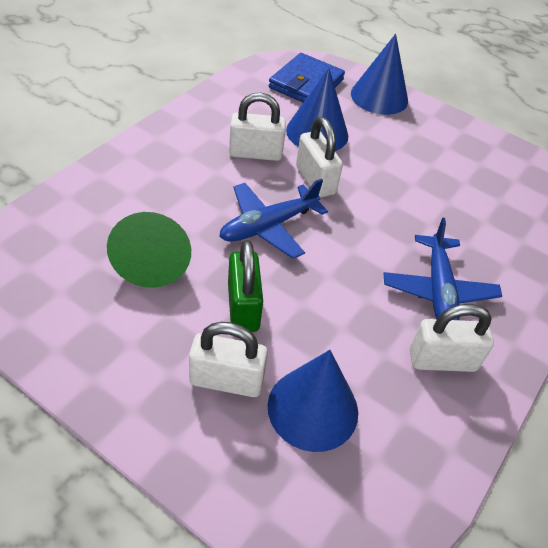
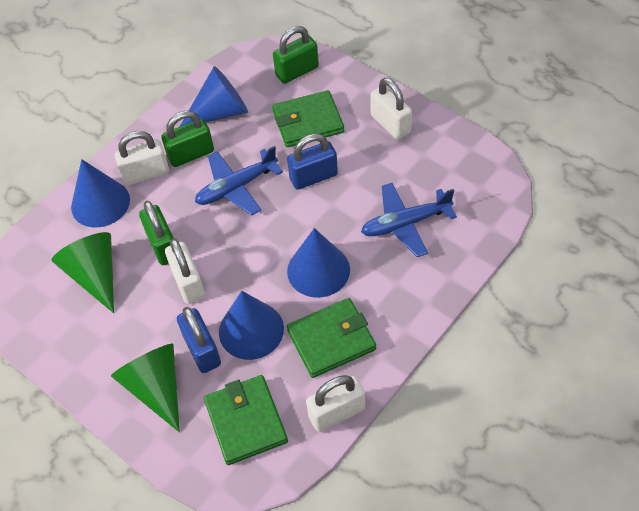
blue cone: [268,350,358,452] [286,68,348,151] [351,34,408,115] = 3 -> [71,159,130,228] [180,66,248,126] [219,291,284,360] [287,228,350,298] = 4
blue padlock: none = 0 -> [177,307,221,373] [287,133,338,190] = 2
blue wallet: [269,53,345,102] = 1 -> none = 0
green cone: [107,212,191,288] = 1 -> [51,232,114,313] [111,344,180,432] = 2
green padlock: [228,240,263,332] = 1 -> [139,201,174,265] [161,111,214,167] [273,26,319,84] = 3
green wallet: none = 0 -> [204,375,288,465] [272,90,344,147] [287,298,376,378] = 3

